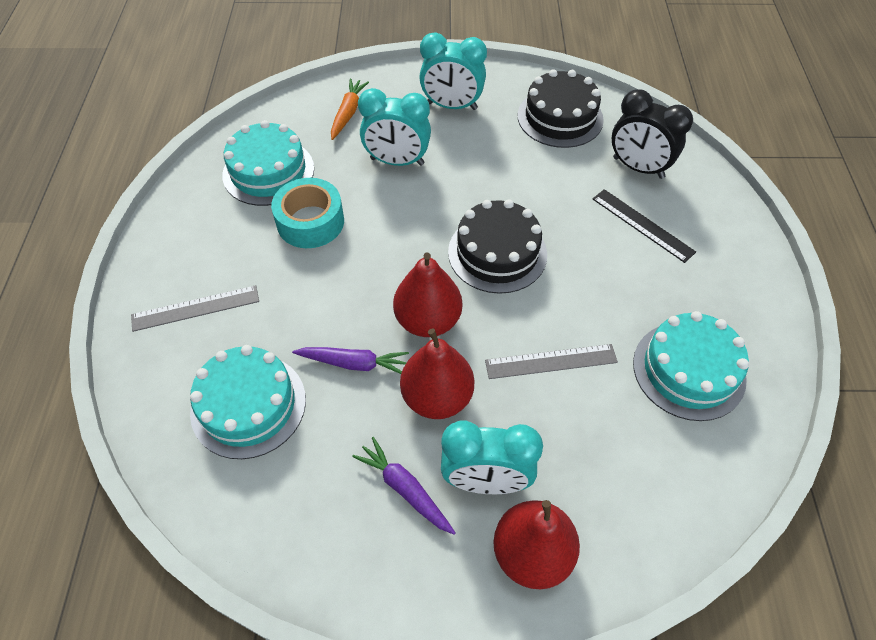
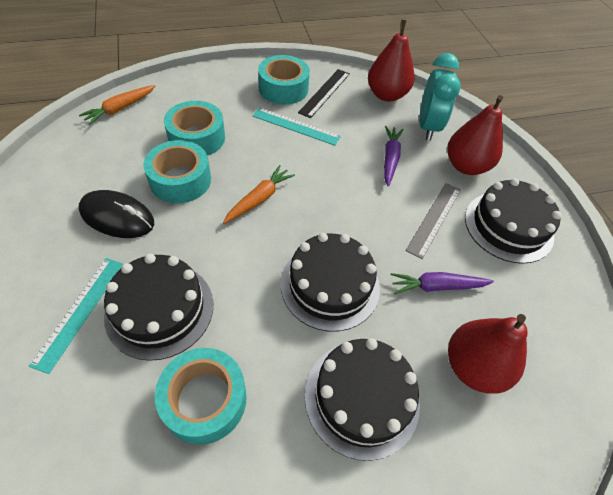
black cake: [448,199,547,294] [518,69,604,148] = 2 -> [104,254,213,361] [281,233,380,331] [305,338,420,461] [465,178,562,264] = 4
black clock: [612,89,693,179] = 1 -> none = 0
black mouse: none = 0 -> [79,190,154,238] = 1
grey ruler: [131,285,259,332] [485,344,618,379] = 2 -> [406,183,461,259] = 1
orange carrot: [331,79,369,140] = 1 -> [79,85,155,125] [223,165,295,224] = 2
turquoise cake: [190,345,306,459] [222,120,314,206] [633,311,749,421] = 3 -> none = 0
turquoise clock: [358,88,431,166] [419,33,487,110] [441,421,543,494] = 3 -> [419,53,461,141] = 1
turquoise ruler: none = 0 -> [29,258,123,374] [253,107,341,146] = 2
turquoise tape: [271,178,344,248] = 1 -> [143,140,211,203] [155,348,247,444] [164,101,225,156] [258,55,310,105] = 4

